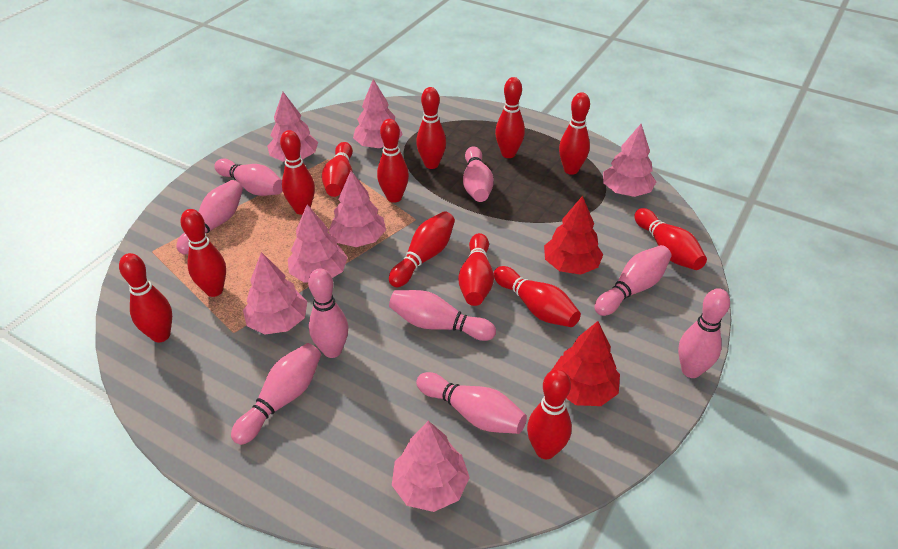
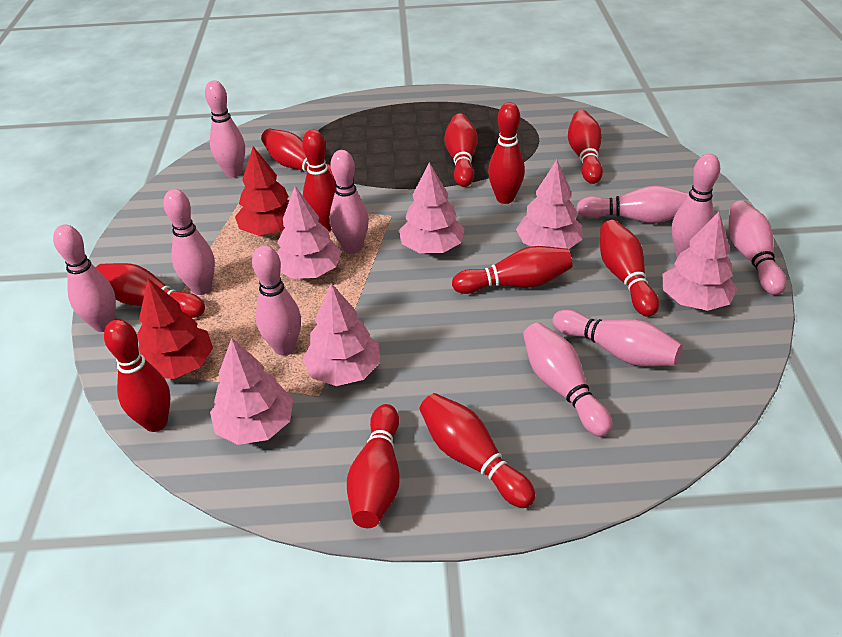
pink bowling pin: [176,180,243,254] [214,158,282,196] [231,343,321,445] [308,268,348,358] [389,290,496,341] [416,372,527,434] [463,146,494,202] [594,245,672,316] [678,288,730,378] = 9 -> [53,225,116,332] [163,189,215,295] [205,80,245,177] [252,245,301,356] [330,150,369,254] [523,323,613,437] [552,310,683,366] [576,186,689,223] [672,154,720,258] [728,200,787,295] = 10
pink tree: [243,252,308,335] [267,92,318,162] [288,204,348,283] [328,171,386,247] [353,79,403,148] [392,421,470,512] [603,124,656,197] = 7 -> [210,338,293,445] [277,186,342,279] [302,283,380,386] [398,162,465,253] [516,160,583,249] [663,212,737,311] = 6
red bowling pin: [119,253,172,342] [180,209,226,297] [280,130,315,215] [322,142,353,197] [377,119,409,203] [389,211,455,287] [416,87,446,169] [458,233,494,306] [494,266,581,327] [495,77,525,158] [527,369,572,459] [559,92,590,175] [634,208,707,270] = 13 -> [96,263,205,318] [104,320,170,432] [261,129,336,182] [302,129,336,231] [347,404,400,528] [420,393,536,508] [444,113,478,187] [452,246,573,294] [488,102,525,204] [568,110,603,184] [600,220,659,317] = 11

